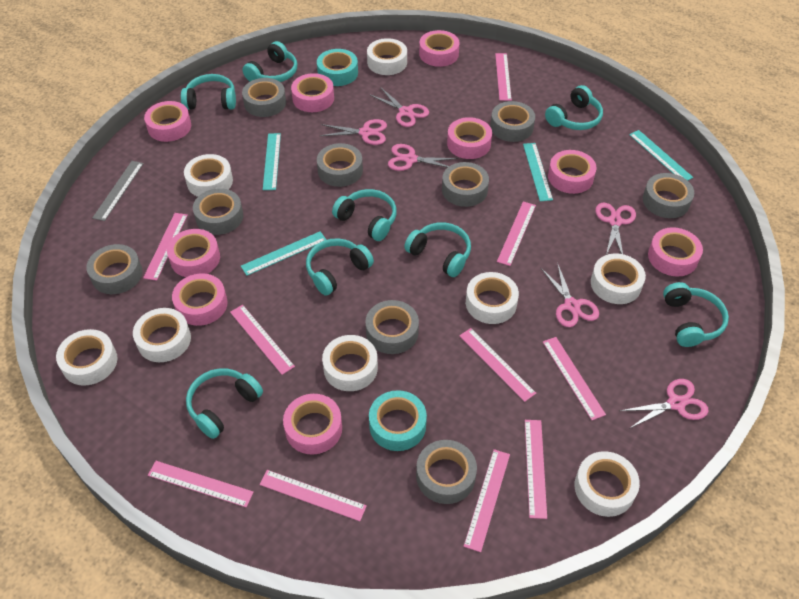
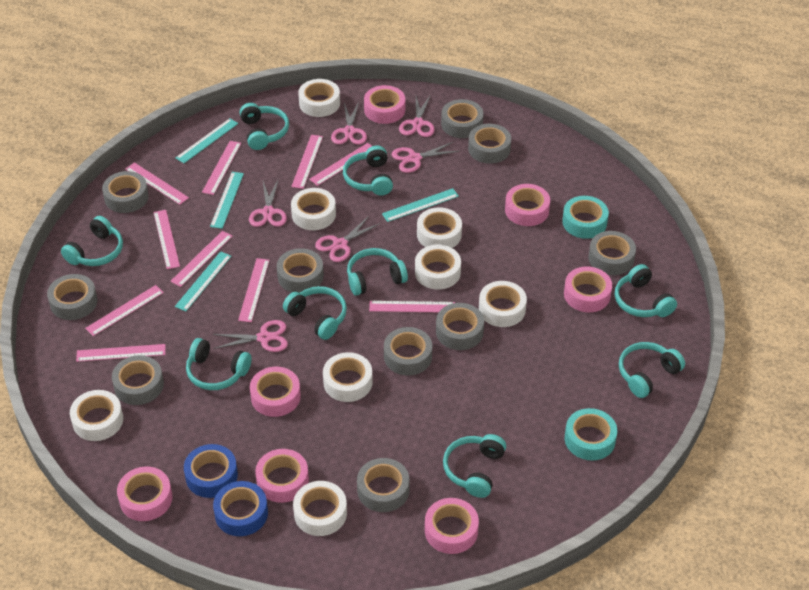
blue tape: none = 0 -> [184,444,238,498] [213,481,268,536] = 2
grey ruler: [92,161,144,221] = 1 -> none = 0
grey tape: [86,244,143,294] [193,188,243,235] [242,78,286,117] [317,143,363,187] [365,300,419,354] [416,440,477,504] [442,162,489,207] [490,101,535,142] [643,173,694,218] = 9 -> [47,274,97,320] [102,171,149,213] [112,355,164,405] [277,248,324,293] [357,458,410,512] [384,327,432,376] [436,303,484,350] [441,99,483,138] [468,124,511,164] [589,231,636,275] = 10
pink tape: [144,101,191,142] [167,229,220,277] [172,273,228,326] [283,394,342,455] [291,73,334,112] [419,30,460,67] [447,117,492,159] [548,150,597,194] [648,227,703,276] = 9 -> [117,466,173,521] [250,367,301,417] [255,449,309,503] [364,85,405,124] [425,498,479,554] [505,184,550,226] [564,267,612,312] = 7
turquoise headphones: [181,74,236,110] [186,368,263,439] [242,41,297,82] [306,238,374,296] [332,189,397,241] [404,222,471,277] [545,85,603,130] [663,282,729,347] = 8 -> [61,216,123,266] [186,338,252,390] [240,103,289,150] [283,286,347,340] [343,146,393,195] [347,248,408,296] [443,434,506,498] [615,264,677,317] [619,342,685,398] = 9

